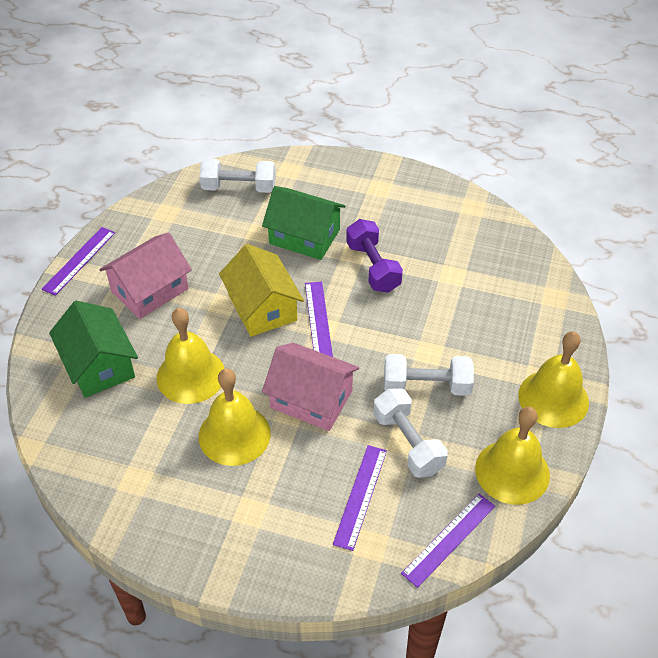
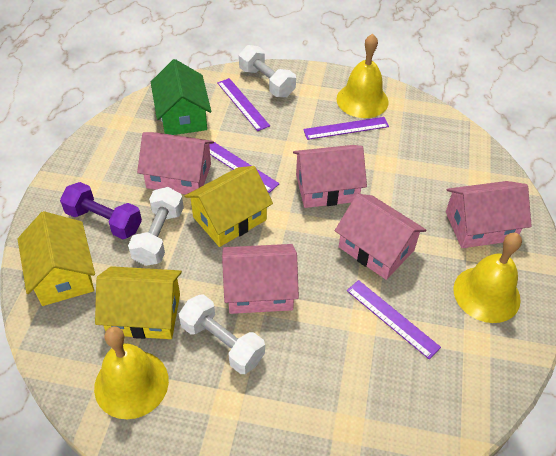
green house: [49,301,138,398] [262,186,345,260] = 2 -> [151,59,211,135] = 1
pink house: [99,232,192,319] [262,343,359,431] = 2 -> [137,132,214,194] [222,244,299,314] [293,145,367,208] [335,194,426,280] [446,181,532,248] = 5
yellow bell: [157,308,225,404] [199,368,271,466] [475,407,550,505] [518,331,589,428] = 4 -> [94,326,169,419] [336,34,389,118] [454,233,522,323] = 3
yellow house: [219,244,304,337] = 1 -> [17,211,95,306] [95,266,182,339] [184,166,273,247] = 3

